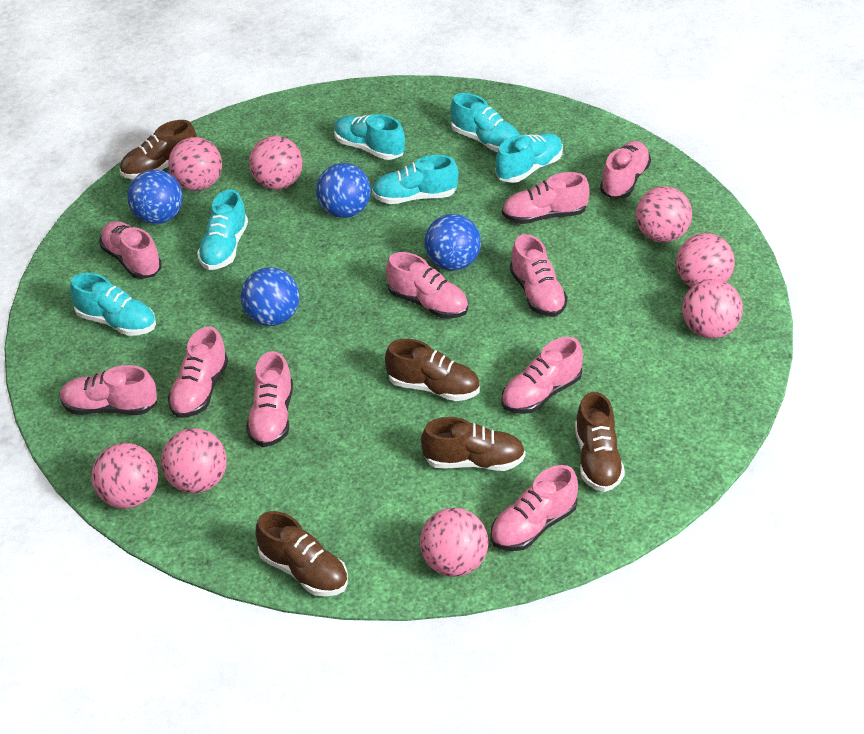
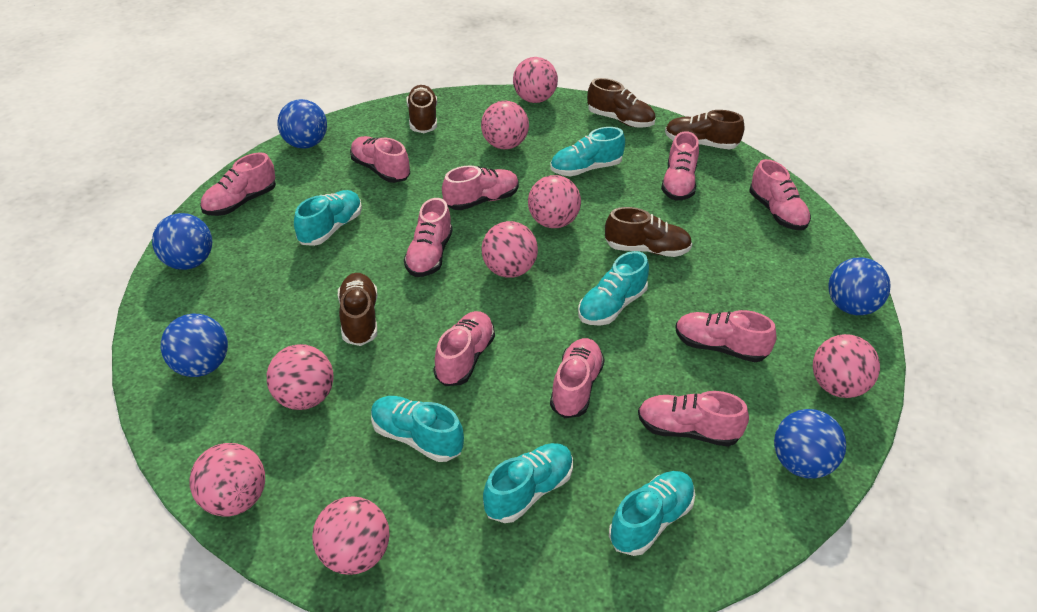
blue ball: [127,169,183,224] [240,267,299,326] [316,163,371,218] [424,214,481,271] = 4 -> [152,213,212,270] [161,314,228,377] [277,99,327,149] [774,409,846,479] [828,257,890,315] = 5

